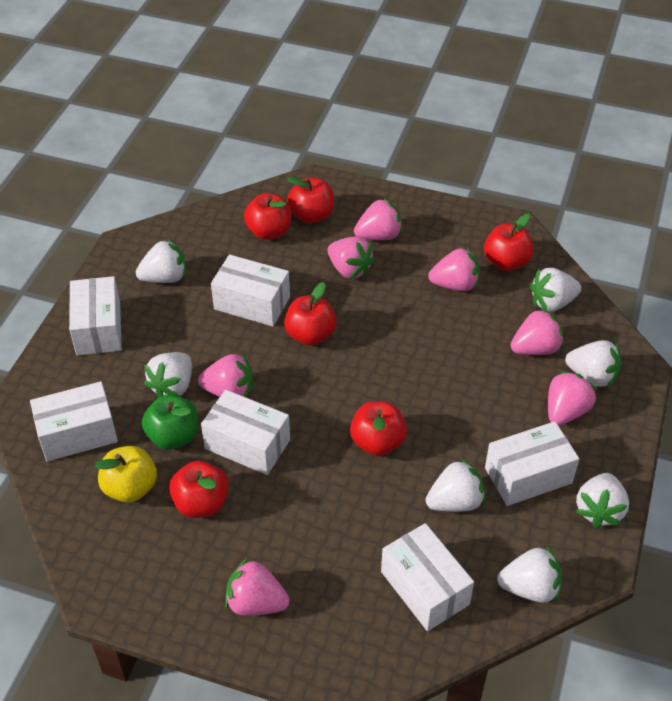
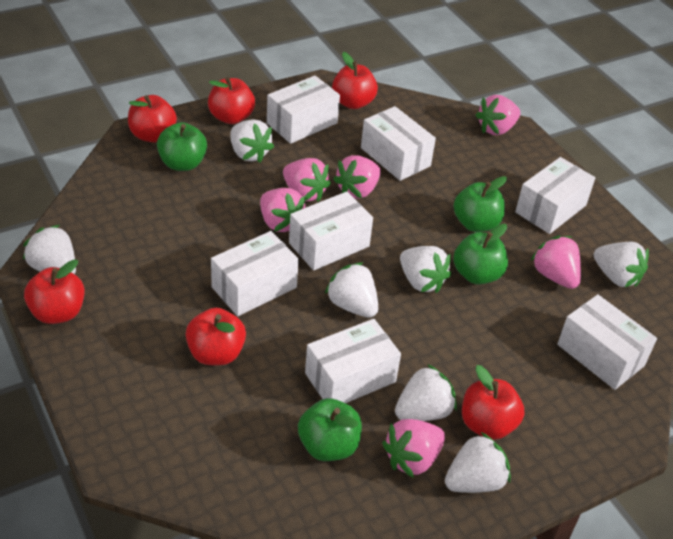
green apple: [142,395,198,450] = 1 -> [157,122,207,171] [298,398,362,461] [453,176,507,232] [453,224,508,285] = 4
pink strawberry: [198,353,253,397] [225,557,290,616] [327,236,375,279] [354,198,403,240] [428,247,480,291] [511,308,564,355] [548,371,597,426] = 7 -> [260,188,305,232] [283,158,331,202] [333,155,381,199] [382,419,445,478] [476,95,520,135] [531,236,581,289] = 6
white box: [30,381,118,462] [69,276,122,355] [201,390,290,475] [211,254,290,327] [381,523,474,631] [485,421,579,506] = 6 -> [211,231,299,316] [267,75,340,144] [289,191,373,271] [305,319,401,403] [361,106,436,181] [515,157,595,234] [557,294,657,390] = 7
yellow apple: [95,446,157,503] = 1 -> none = 0

